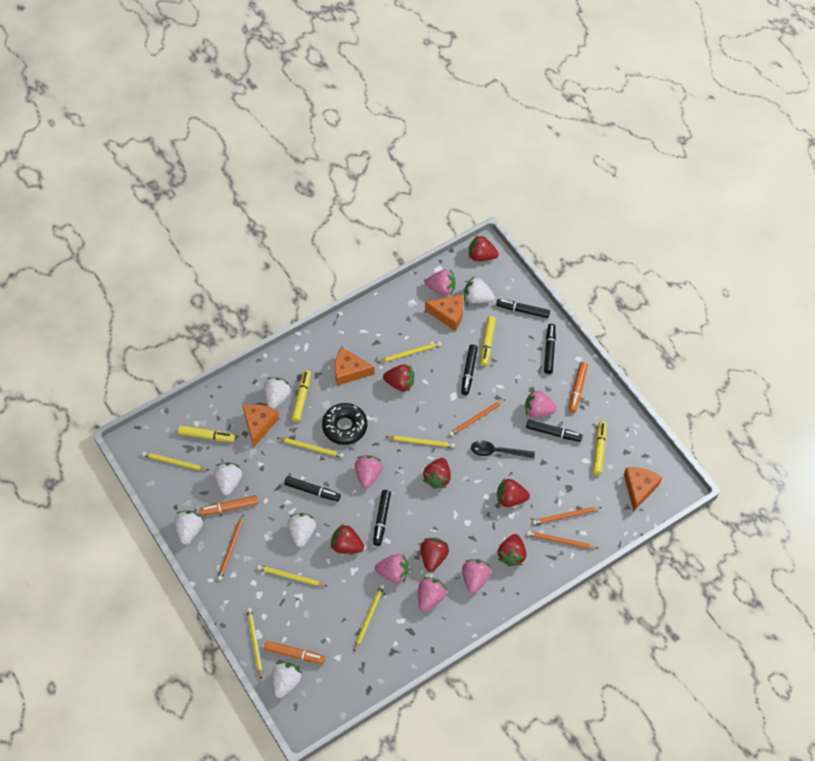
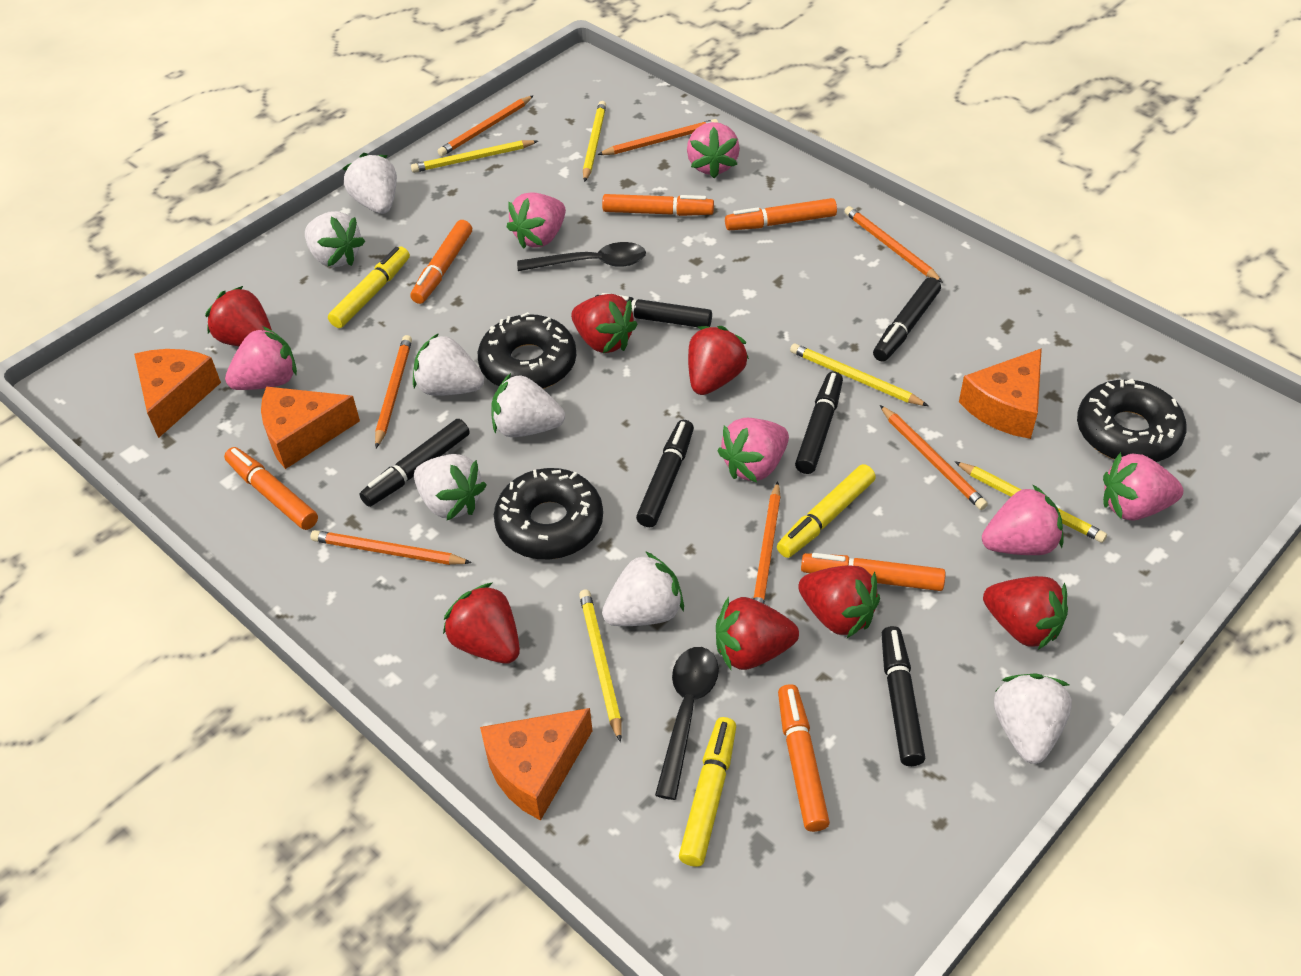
black donut: [322,403,367,445] = 1 -> [478,312,576,389] [494,468,603,560] [1077,379,1186,462] = 3
black spoon: [471,440,535,459] = 1 -> [517,242,646,271] [655,647,719,800] = 2
orange marker: [199,495,258,516] [264,641,325,664] [569,362,588,413] = 3 -> [224,447,318,530] [411,220,472,304] [602,194,714,216] [725,198,837,230] [778,684,830,832] [801,553,946,591] = 6
orange pencil: [217,514,244,580] [449,399,505,436] [527,531,598,549] [532,507,602,525] = 4 -> [310,530,472,565] [375,335,412,448] [438,95,534,156] [597,119,718,155] [753,481,781,604] [845,206,943,283] [880,405,988,510] = 7
white strawberry: [174,511,203,545] [214,462,242,496] [264,377,291,409] [272,662,302,698] [287,513,316,547] [464,276,494,303] = 6 -> [305,211,365,267] [342,153,397,214] [413,333,484,396] [414,454,486,520] [491,373,565,437] [602,551,684,626] [994,673,1072,764] = 7
yellow marker: [178,425,235,442] [291,370,311,422] [480,316,496,366] [593,421,607,475] = 4 -> [328,246,410,328] [679,717,736,867] [777,464,876,558] = 3
yellow pencil: [142,452,208,471] [247,608,262,680] [257,565,327,586] [277,438,344,458] [354,584,384,652] [378,341,442,362] [386,436,455,448] = 7 -> [411,140,538,173] [579,589,622,742] [583,101,606,182] [790,343,928,406] [954,461,1107,543] = 5

